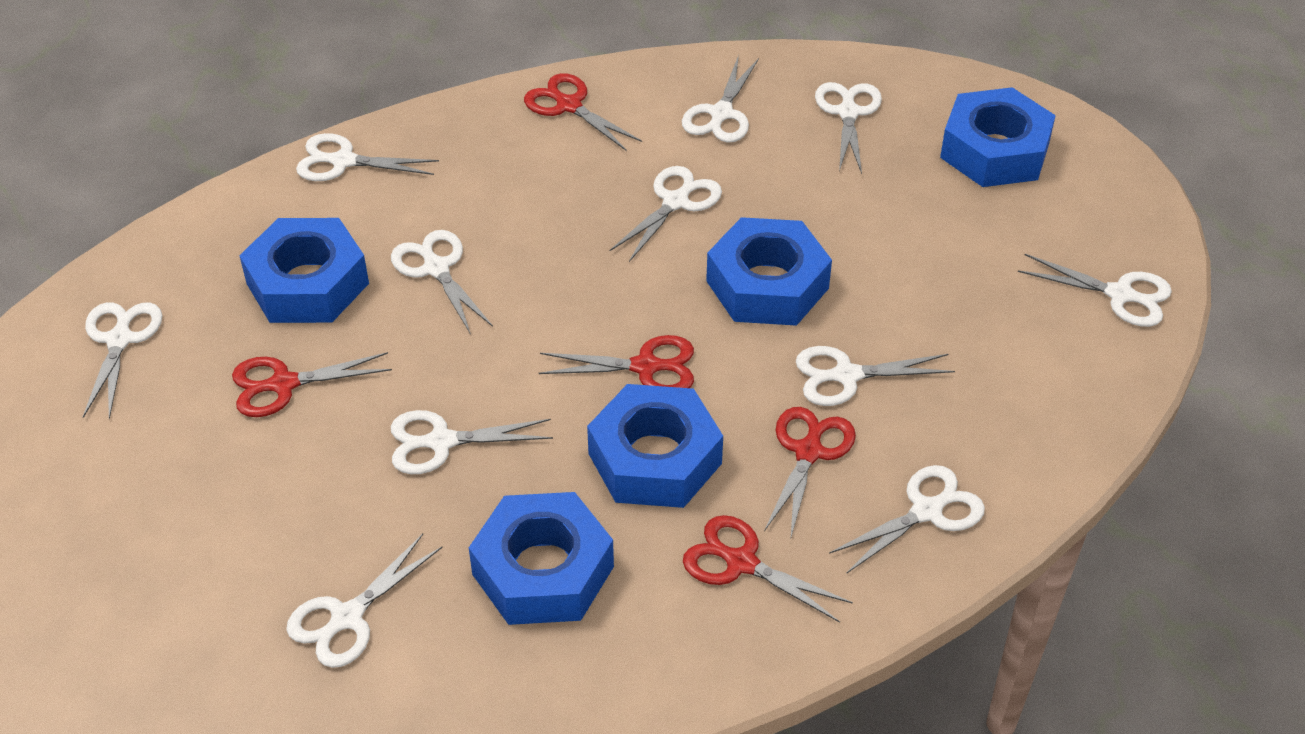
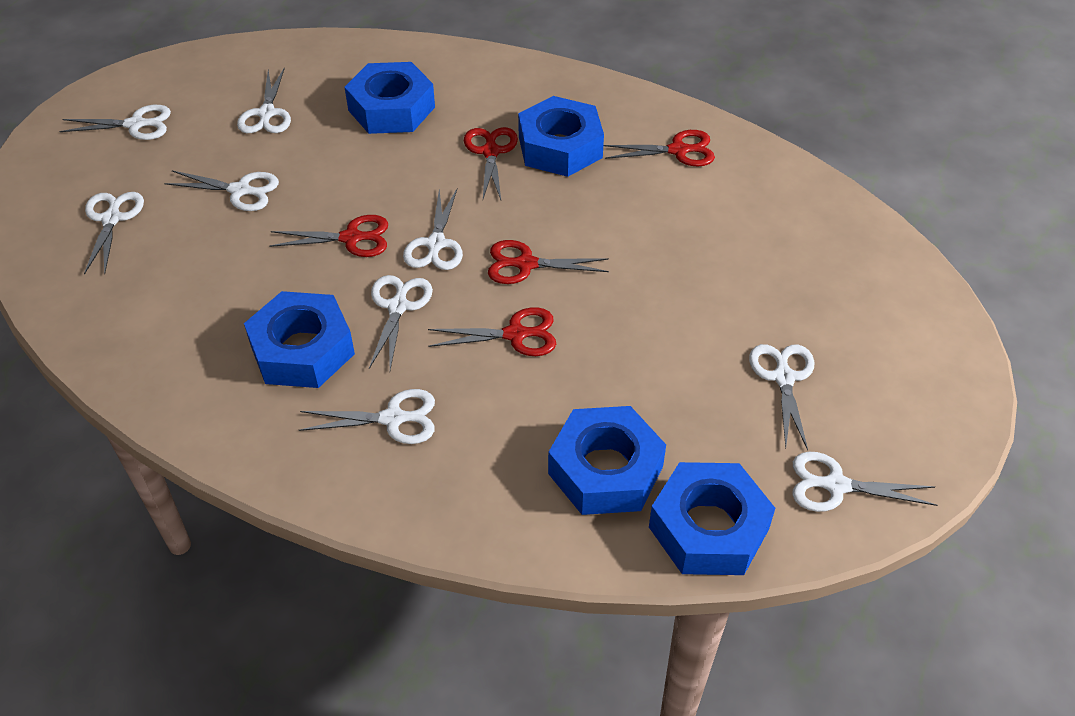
white scissors: [83,302,162,419] [286,534,443,668] [296,133,439,181] [391,230,493,335] [391,410,553,474] [610,166,722,262] [682,55,759,143] [796,346,955,406] [815,82,882,174] [829,465,985,573] [1018,254,1172,327] = 11 -> [59,105,171,140] [84,192,144,275] [164,170,279,211] [237,67,291,133] [299,389,435,444] [369,275,433,370] [403,189,463,270] [749,344,814,450] [792,452,938,512] = 9

